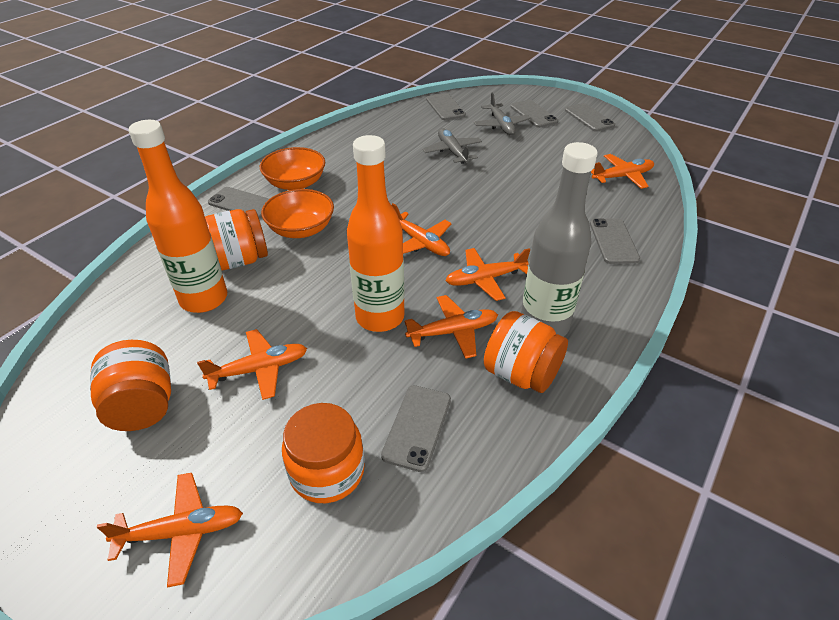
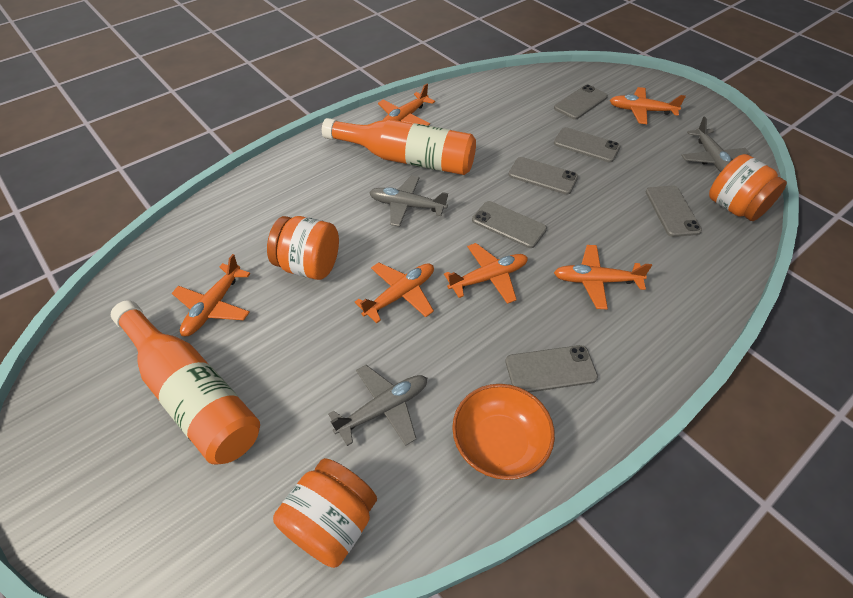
grey bottle: [521,142,598,337] = 1 -> none = 0
grey plane: [422,128,482,164] [474,93,531,135] = 2 -> [328,365,427,446] [369,175,448,227] [682,116,749,172] = 3
orange bowl: [260,147,325,190] [261,189,334,238] = 2 -> [452,384,555,480] = 1
orange jar: [90,340,171,431] [205,209,268,270] [282,403,365,503] [484,311,568,393] = 4 -> [267,216,339,280] [273,458,377,568] [709,154,787,221] = 3

